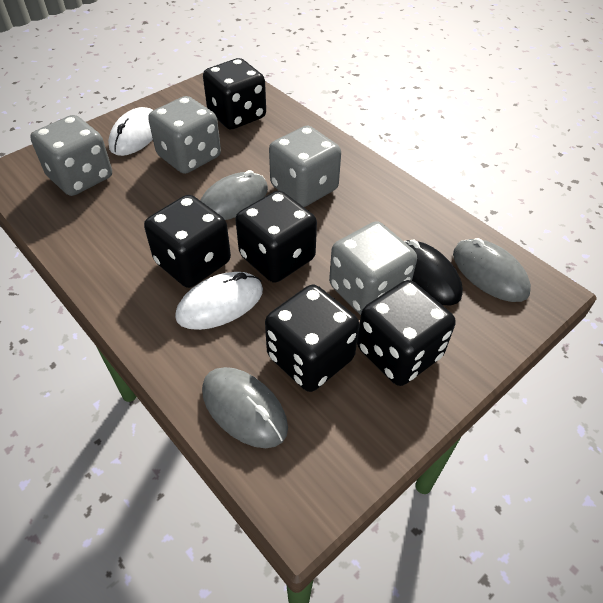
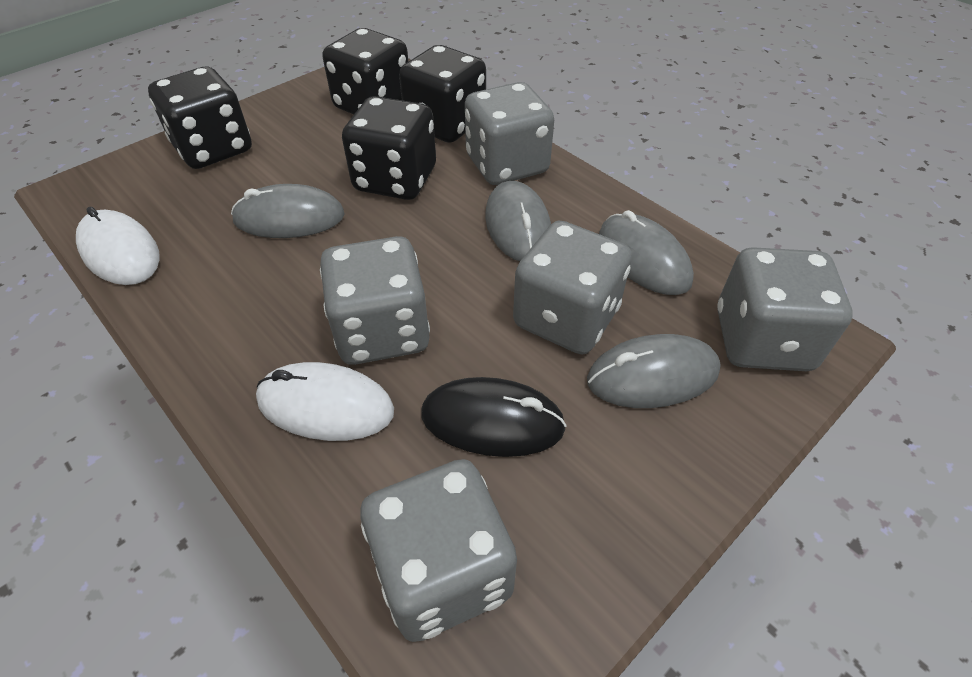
black dice: [144,195,231,288] [203,58,266,129] [236,190,317,283] [265,285,360,392] [357,280,455,386] = 5 -> [148,67,252,169] [322,28,408,114] [342,96,436,200] [399,45,486,143] = 4
grey dice: [30,115,112,196] [148,96,221,174] [269,125,341,207] [329,221,417,315] = 4 -> [320,236,430,365] [361,459,517,642] [465,82,554,185] [513,221,632,354] [717,247,853,371] = 5
grey mouse: [200,170,268,220] [202,367,288,448] [453,238,531,302] = 3 -> [231,184,345,238] [485,181,551,261] [587,334,721,408] [599,210,694,295] = 4

